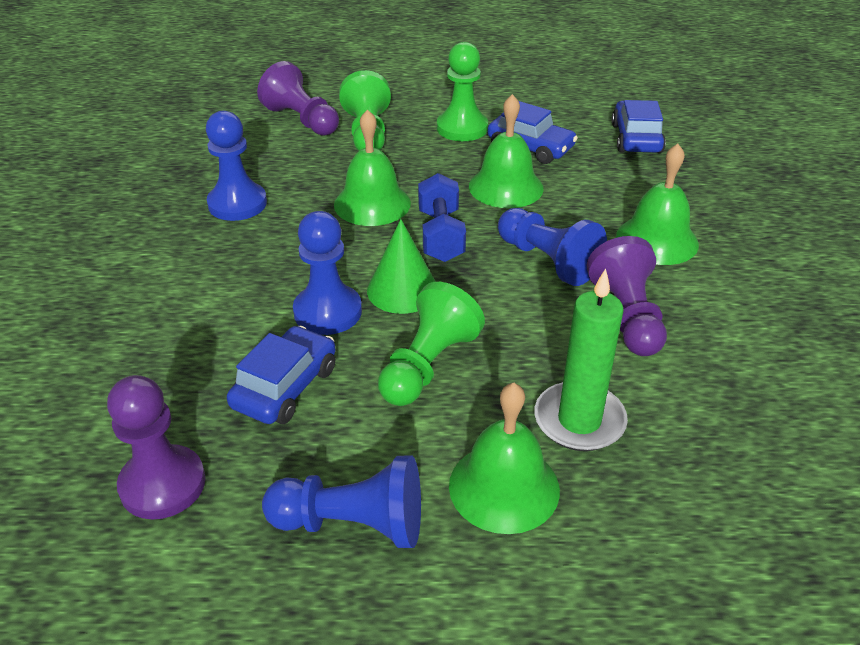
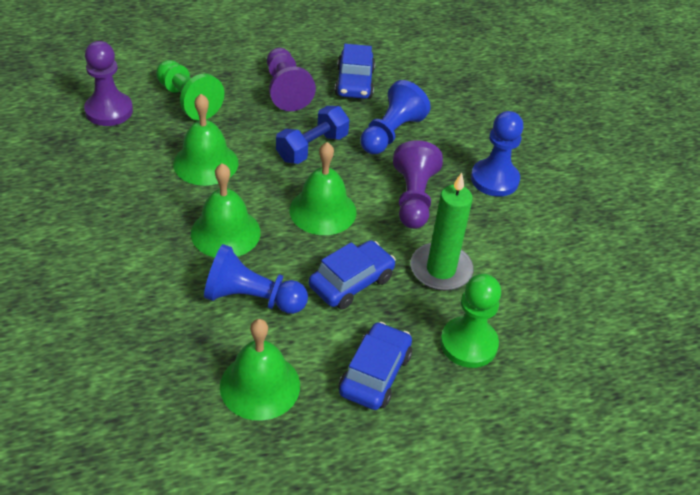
blue pawn: [206,111,267,221] [262,455,421,548] [293,211,362,335] [498,208,607,286] = 4 -> [204,244,308,314] [360,80,431,154] [471,111,523,197] = 3
green cone: [367,219,436,314] = 1 -> none = 0
green pawn: [339,70,391,151] [378,282,485,406] [437,42,488,141] = 3 -> [156,60,224,120] [440,274,501,368] = 2

